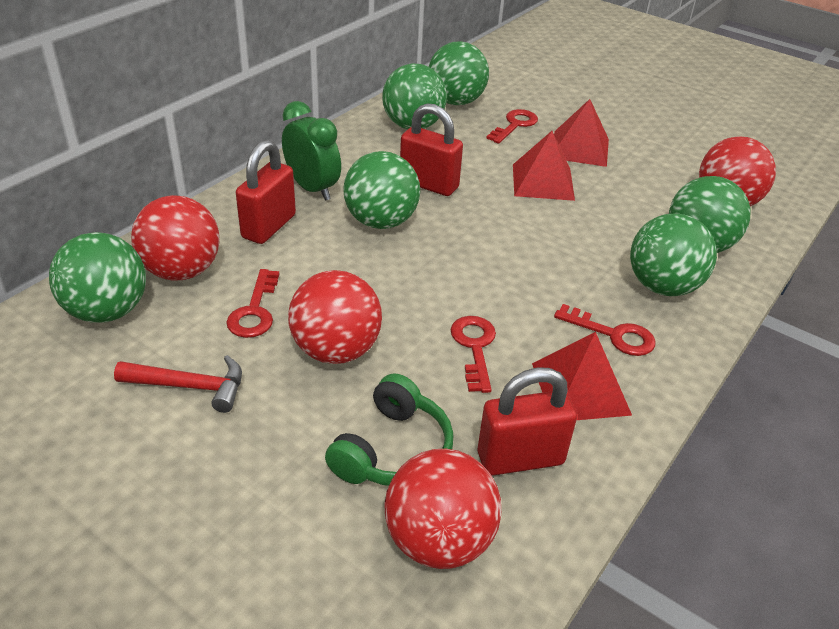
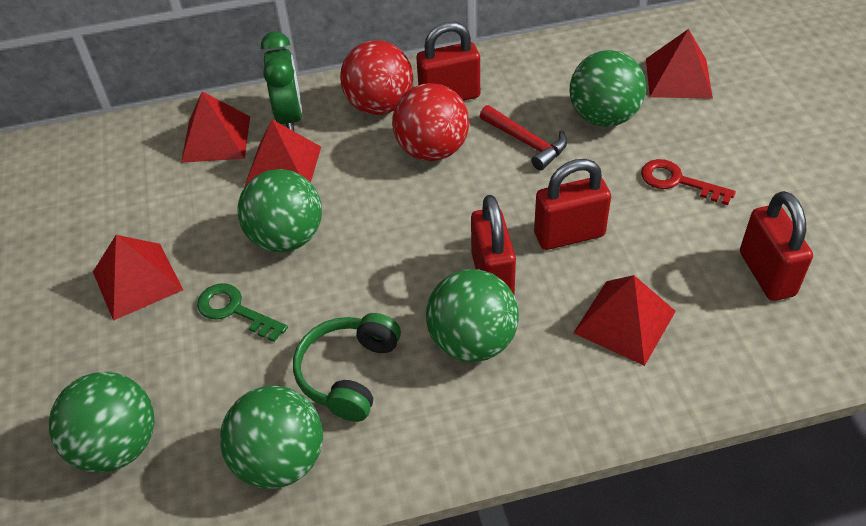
green ball: [49,232,146,322] [343,151,420,229] [382,63,447,129] [429,41,489,105] [630,213,717,296] [669,176,750,253] = 6 -> [49,372,154,473] [220,386,323,489] [237,169,322,252] [426,269,519,362] [569,50,646,127] = 5
green key: none = 0 -> [197,283,288,342] = 1
red ball: [131,195,220,280] [288,270,382,364] [384,449,501,569] [699,136,776,206] = 4 -> [340,41,413,115] [392,83,469,161] = 2
red key: [226,269,279,338] [450,316,496,393] [486,109,538,144] [554,304,656,356] = 4 -> [641,159,736,205] = 1
red padlock: [236,140,296,244] [400,103,463,196] [478,367,577,476] = 3 -> [416,22,480,101] [471,195,516,294] [534,159,611,250] [740,191,813,301] = 4
red pyramid: [513,131,575,201] [532,332,632,420] [554,99,609,167] = 3 -> [93,235,183,321] [181,92,250,163] [244,119,321,188] [573,275,676,366] [646,29,713,99] = 5

